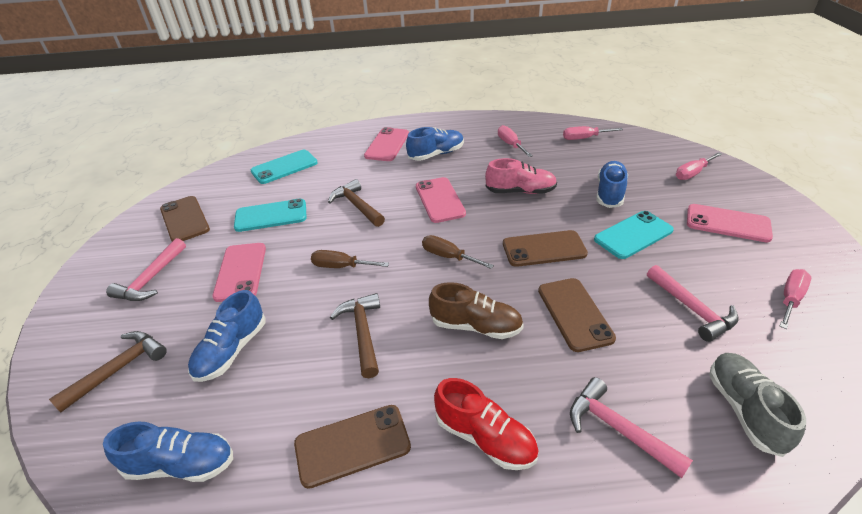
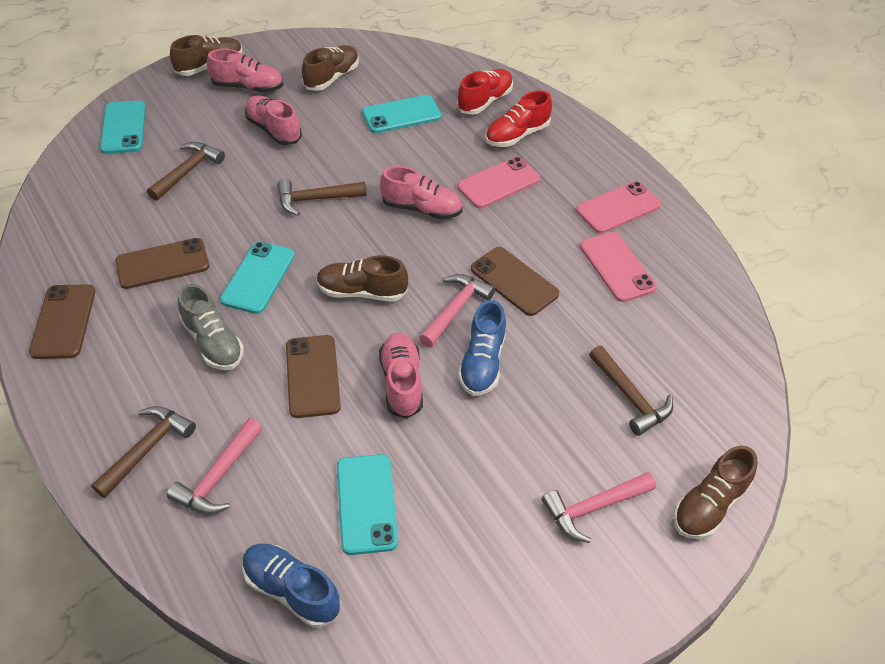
blue shoe: [103,421,233,482] [188,290,266,382] [406,127,464,161] [596,161,628,208] = 4 -> [242,544,341,628] [458,300,506,396] = 2
brown hammer: [49,331,167,412] [328,179,385,227] [330,293,380,378] = 3 -> [91,406,196,498] [147,142,225,201] [277,179,366,216] [589,345,673,436] = 4
brown screwdriver: [311,250,389,268] [422,235,494,269] = 2 -> none = 0
brown shoe: [429,282,524,339] = 1 -> [170,35,243,76] [302,45,359,91] [316,255,408,302] [673,446,757,539] = 4
pink phone: [212,243,266,302] [364,127,409,161] [416,177,466,223] [687,204,773,242] = 4 -> [457,157,541,208] [576,181,661,233] [580,232,657,302] = 3
pink screwdriver: [498,125,533,157] [563,126,623,140] [676,152,722,180] [780,269,811,329] = 4 -> none = 0
pink shoe: [485,158,557,194] = 1 -> [207,49,283,92] [245,95,302,145] [379,333,423,419] [380,166,463,219] = 4
red shoe: [434,378,539,470] = 1 -> [457,69,513,115] [485,90,552,147] = 2
turquoise phone: [234,199,307,232] [251,150,318,184] [594,211,674,259] = 3 -> [100,101,146,154] [220,241,295,314] [337,454,398,555] [362,95,442,133] = 4

